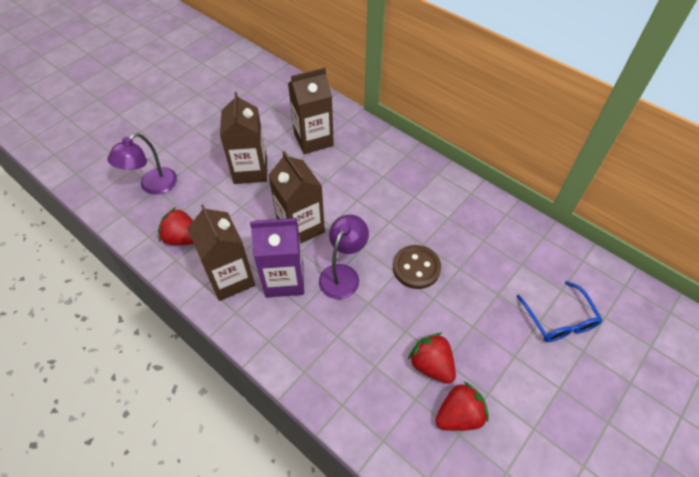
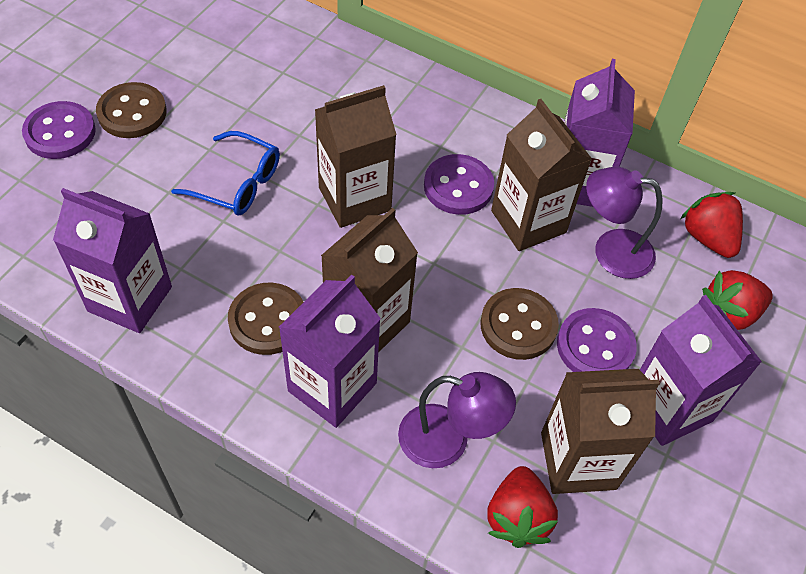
brown button: [393,245,441,289] = 1 -> [96,82,166,138] [228,283,303,355] [480,288,559,360] = 3
purple button: none = 0 -> [22,101,96,159] [424,154,494,215] [557,308,637,372] = 3
purple carton: [250,218,304,298] = 1 -> [53,188,172,333] [279,275,381,428] [564,59,635,207] [640,295,762,446] = 4

